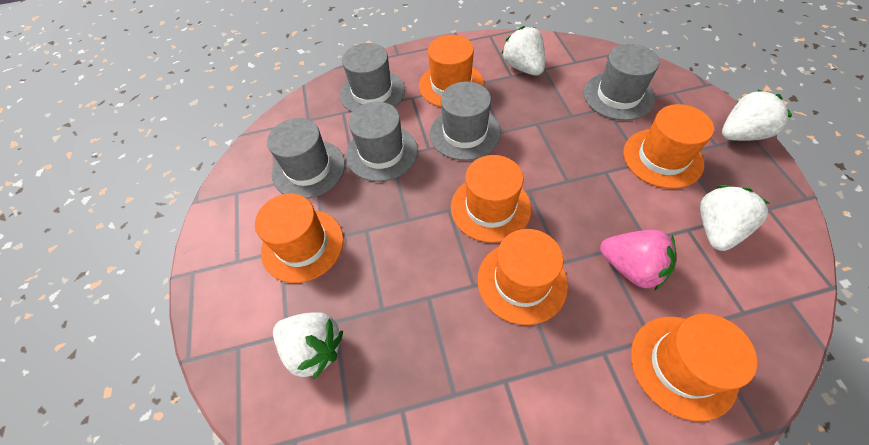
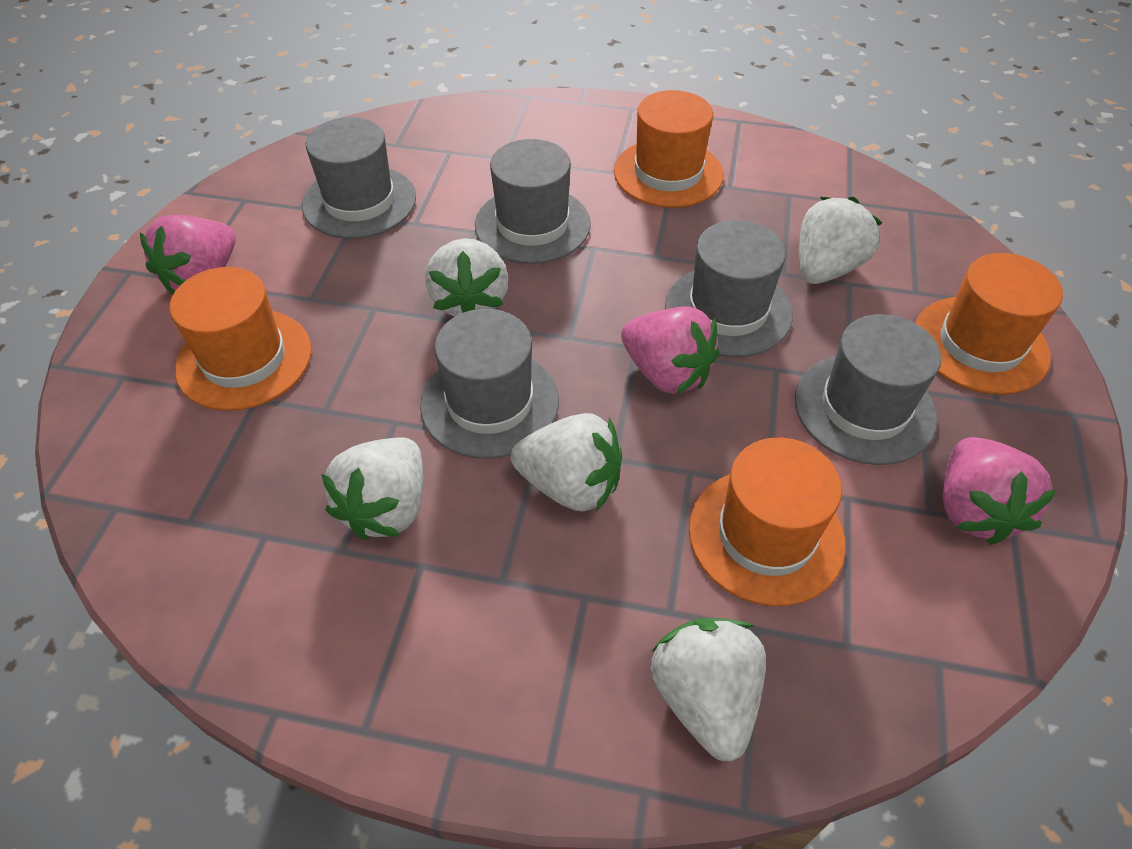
orange hat: [255,194,344,283] [419,35,484,107] [451,155,531,243] [478,229,568,325] [623,104,714,189] [631,314,757,421] = 6 -> [170,267,312,411] [614,90,724,208] [689,437,846,606] [916,253,1063,395] = 4
pink strawberry: [600,230,676,290] = 1 -> [140,215,236,295] [621,306,720,395] [943,437,1057,545] = 3
white strawberry: [273,312,343,380] [501,26,545,76] [700,185,769,251] [722,90,792,141] = 4 -> [322,437,423,540] [425,238,508,317] [511,413,622,512] [651,618,766,761] [799,197,882,284] = 5

